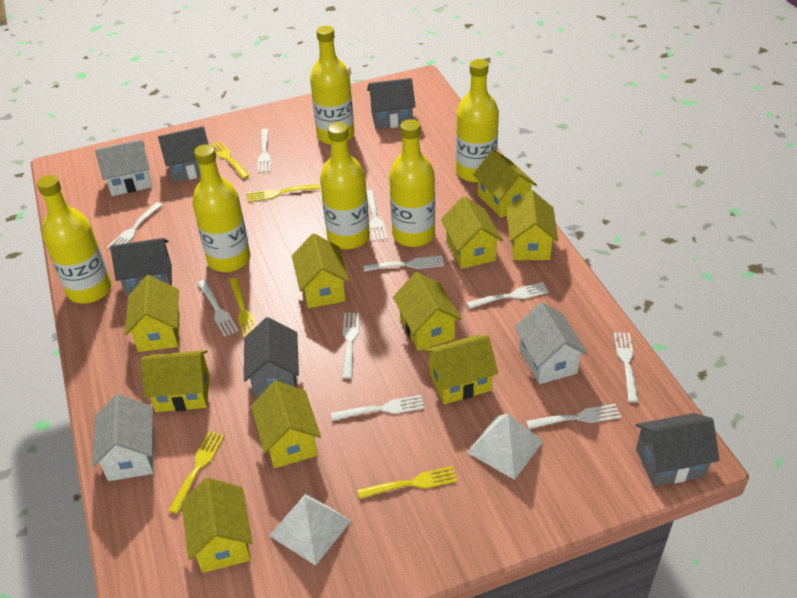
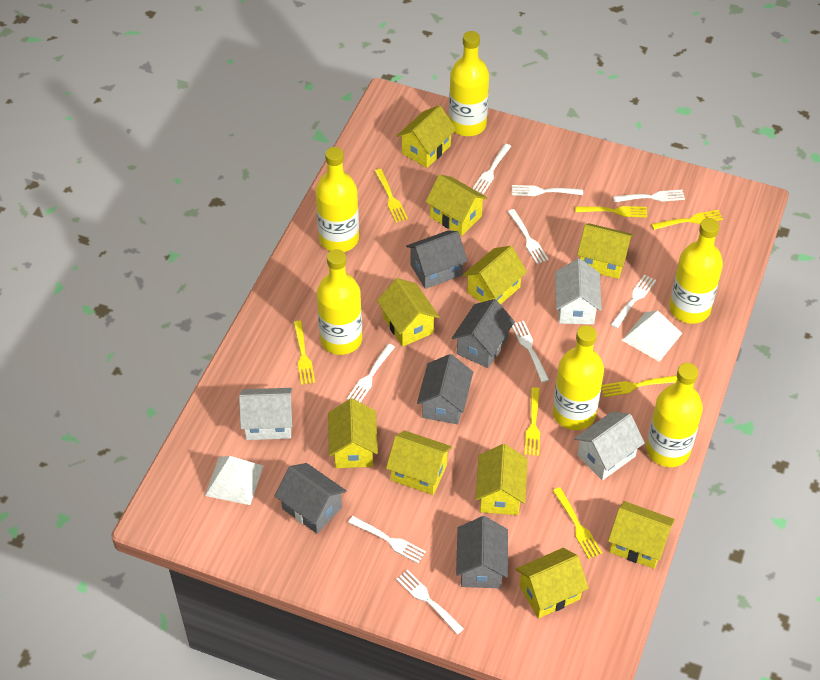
white fork: [107,202,162,250] [198,280,238,337] [258,129,271,173] [331,395,425,421] [342,313,360,379] [363,255,444,272] [366,190,387,241] [466,282,549,309] [526,404,621,429] [614,332,639,402] = 10 -> [347,344,395,403] [348,516,426,563] [396,570,464,635] [472,144,511,194] [508,209,549,264] [512,185,583,196] [512,321,549,382] [611,274,656,328] [613,190,685,202] = 9
yellow fork: [168,431,225,514] [211,141,250,179] [229,278,256,337] [247,184,320,202] [357,466,457,499] = 5 -> [293,321,315,385] [375,169,408,222] [524,387,540,456] [553,487,602,559] [575,206,647,217] [601,375,677,397] [651,210,723,230] = 7

